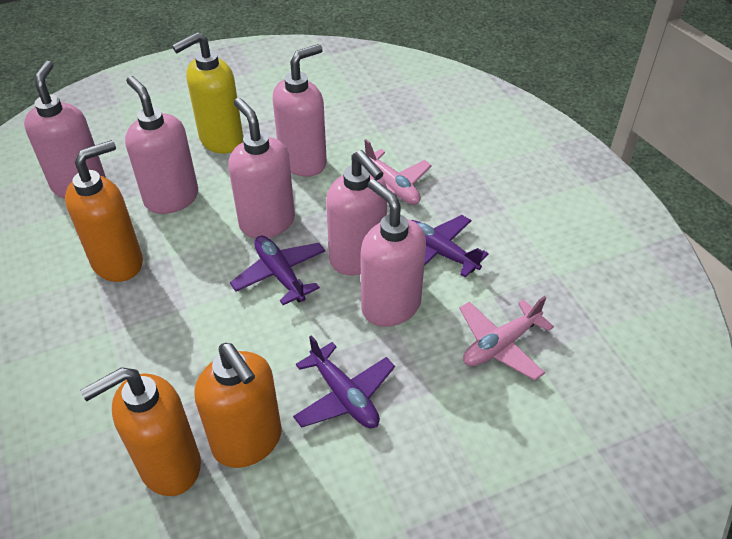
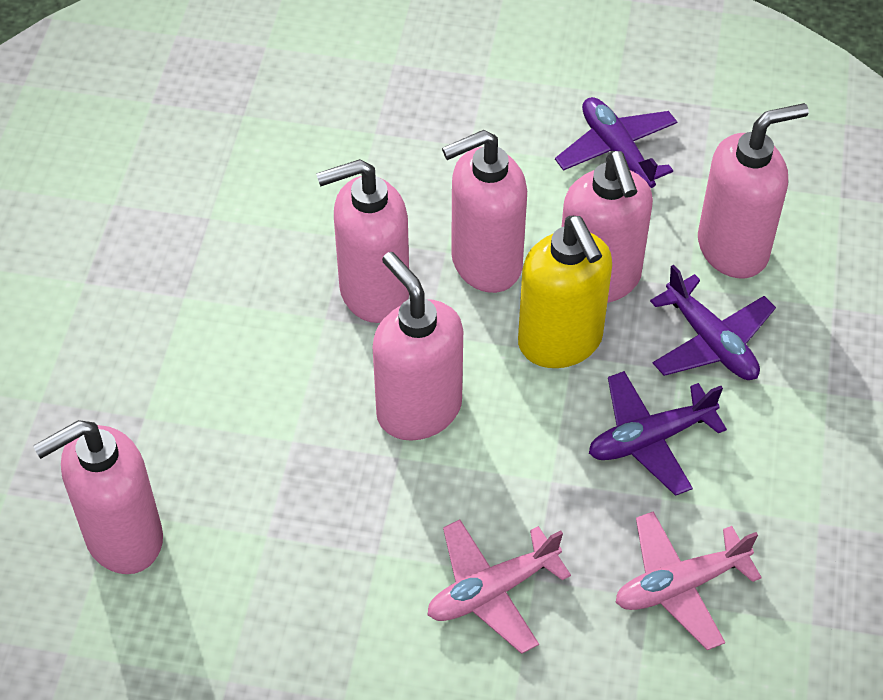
orange soap dispenser: [65,140,143,282] [80,367,201,496] [194,343,282,468] = 3 -> none = 0

